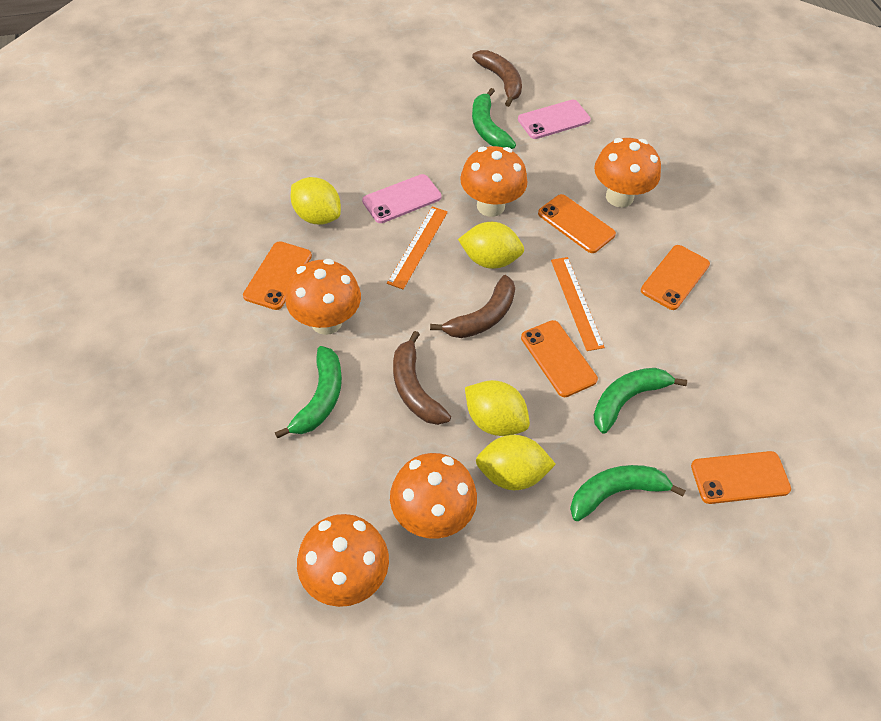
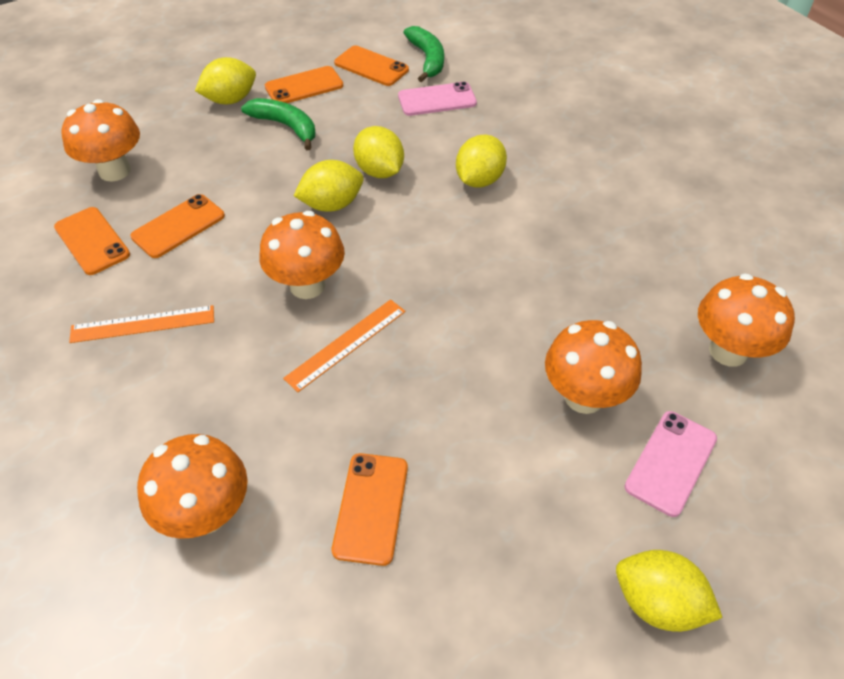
brown banana: [393,331,451,425] [430,275,515,338] [472,50,522,107] = 3 -> none = 0
green banana: [275,346,342,439] [472,88,516,149] [570,465,686,521] [593,368,687,433] = 4 -> [241,98,315,150] [403,26,444,82] = 2
yellow lemon: [291,177,341,225] [458,222,524,269] [465,380,530,436] [476,435,556,490] = 4 -> [195,57,256,104] [294,160,364,212] [353,126,404,178] [456,135,507,188] [616,550,723,632] = 5

